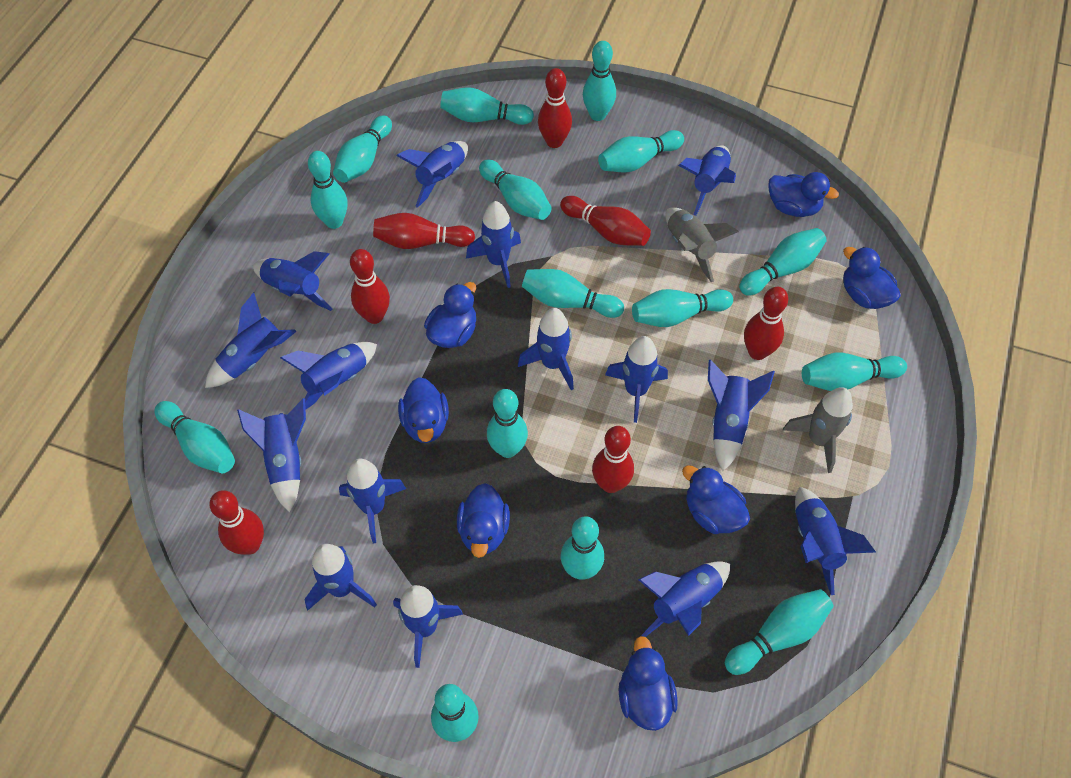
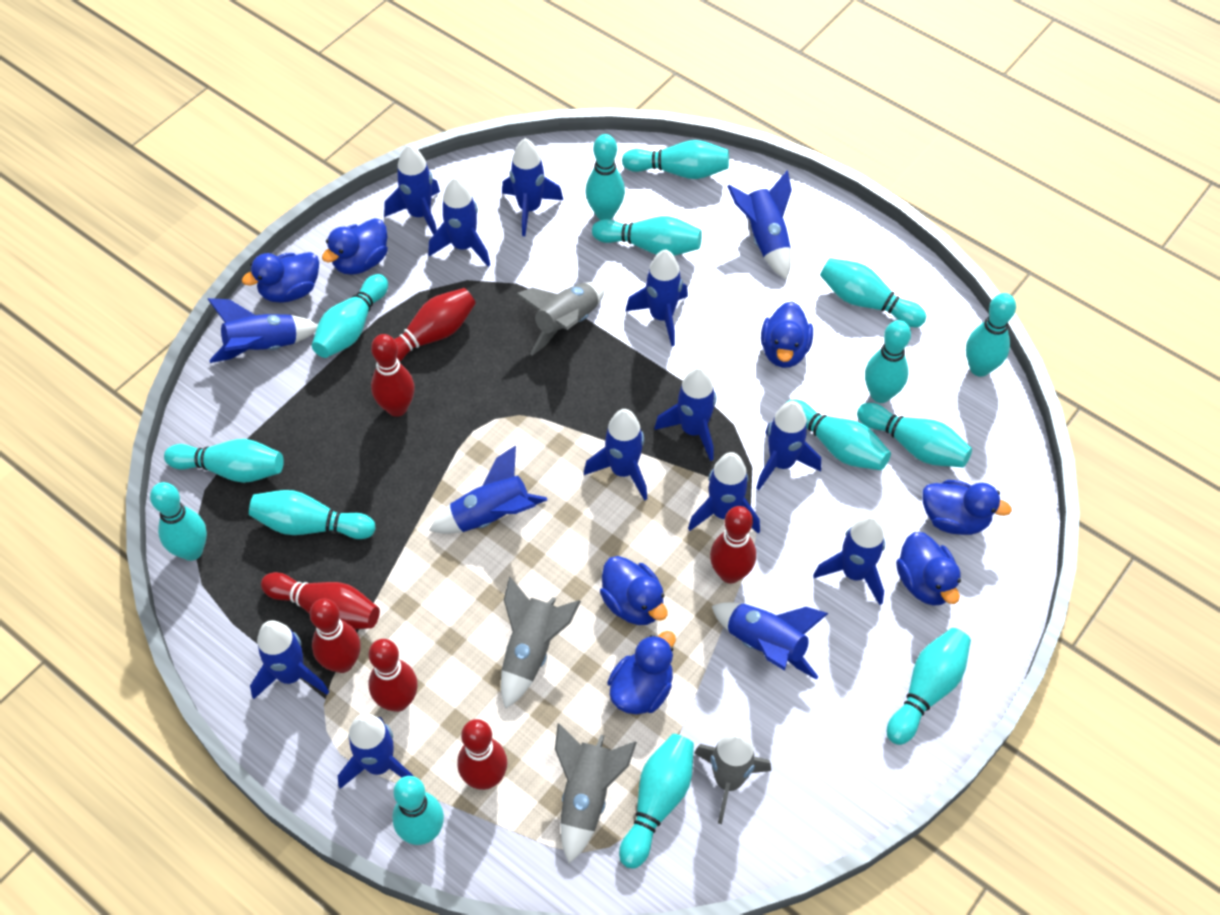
grey rocket: [665,207,739,282] [783,387,853,473] = 2 -> [501,577,581,709] [516,282,605,356] [555,724,637,863] [694,730,771,824] = 4

